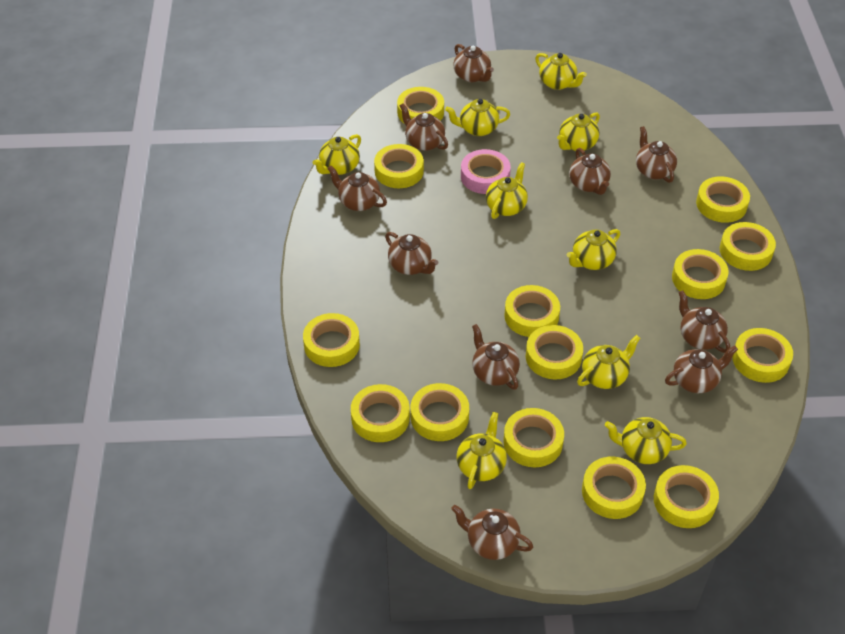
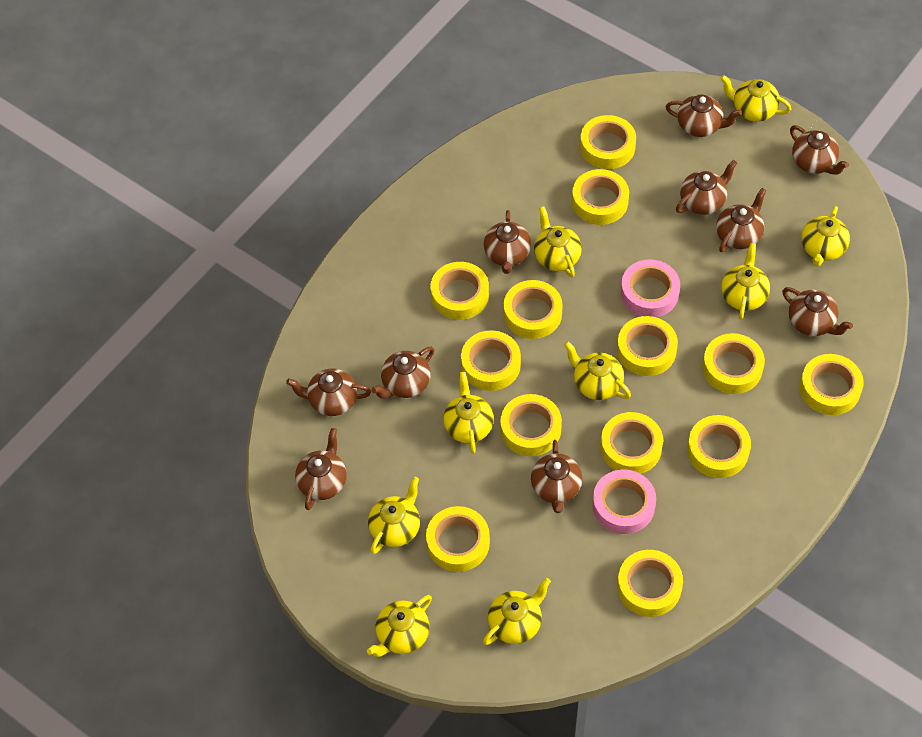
pink tape: [461,149,511,194] = 1 -> [592,469,656,534] [621,259,680,317] = 2
yellow tape: [303,313,360,367] [351,384,410,442] [374,144,424,188] [397,87,444,123] [411,383,469,441] [503,408,564,467] [504,285,560,337] [526,325,583,380] [582,457,646,519] [654,465,719,528] [672,249,729,299] [696,176,750,223] [720,222,776,271] [732,328,793,383] = 14 -> [426,506,490,572] [431,262,489,320] [461,330,521,391] [500,394,562,456] [504,280,563,339] [572,169,629,225] [580,115,636,169] [600,412,663,474] [617,316,678,376] [617,550,683,617] [687,415,751,478] [702,333,765,394] [800,354,864,415] = 13

